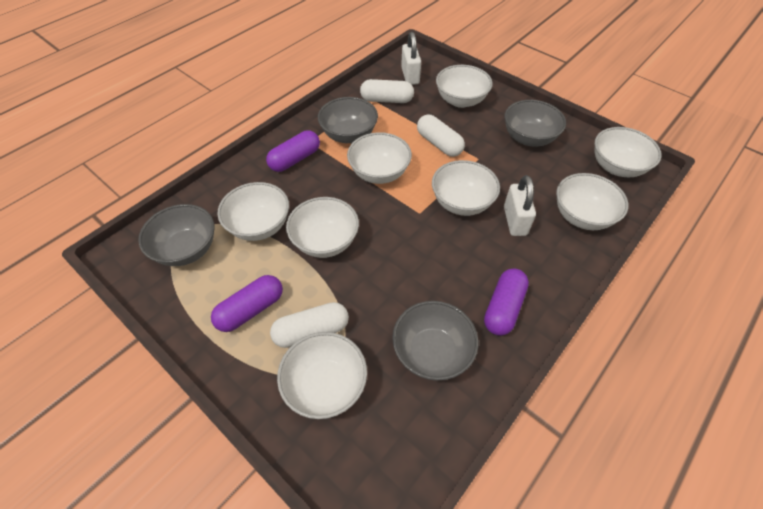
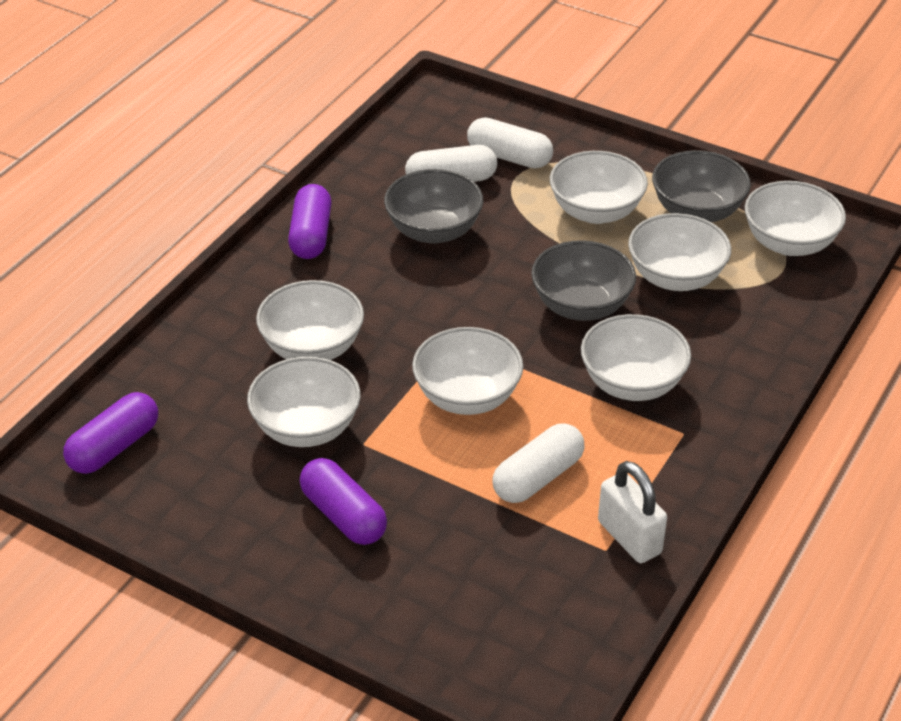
grey bowl: [138,204,214,266] [318,97,378,143] [392,301,478,381] [505,100,566,147] = 4 -> [384,169,483,244] [531,240,636,321] [652,150,751,222] = 3
white bowl: [217,182,289,241] [277,332,367,419] [286,197,359,258] [347,132,412,184] [432,160,500,216] [436,65,493,108] [556,173,628,230] [595,127,662,177] = 8 -> [247,357,361,447] [256,280,364,360] [412,327,523,415] [550,151,648,224] [581,314,691,401] [628,213,731,291] [745,181,846,256] = 7
white padlock: [401,32,421,85] [504,175,536,236] = 2 -> [598,461,667,563] = 1

